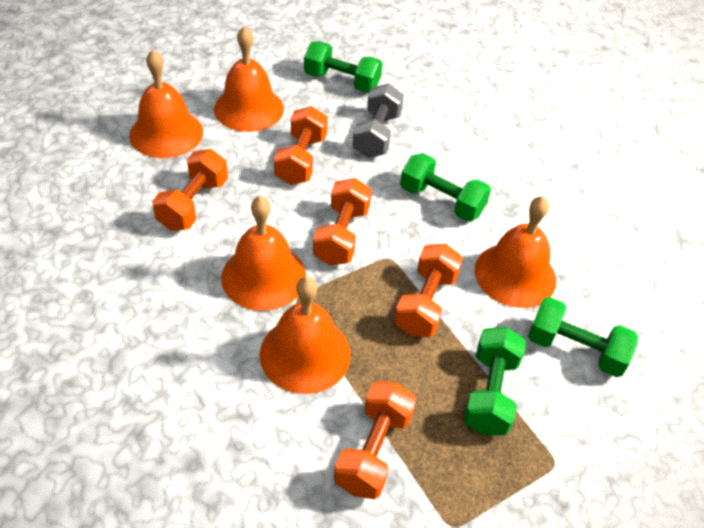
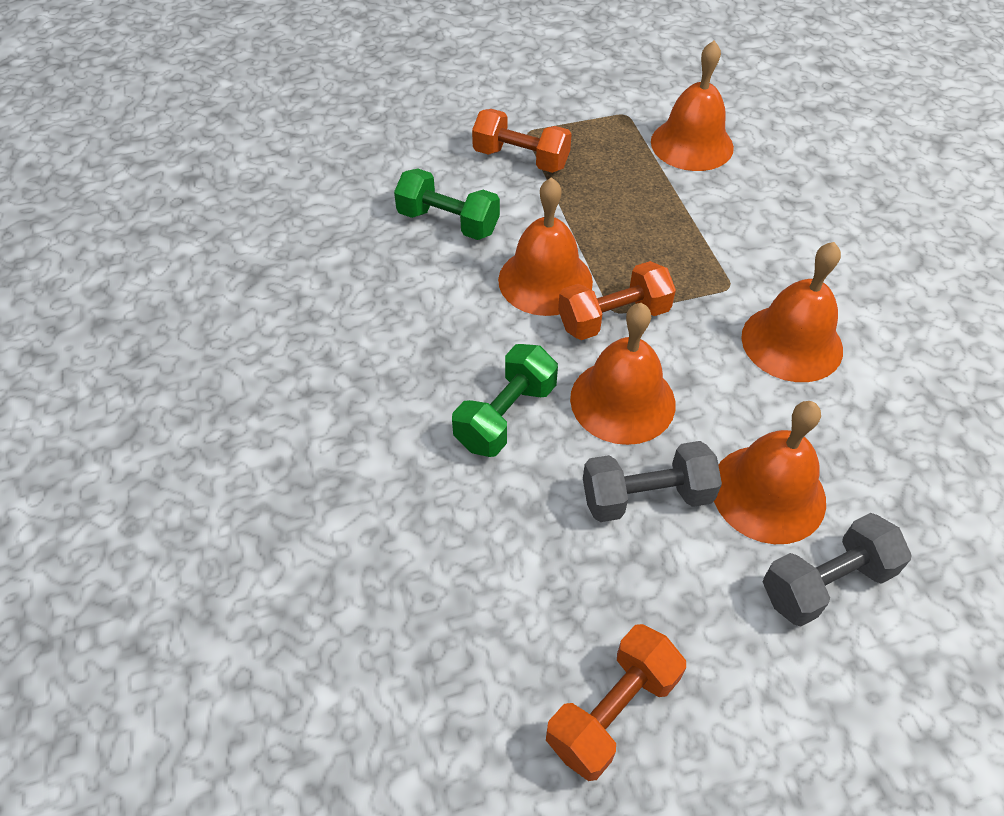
green dumbbell: [304,41,383,93] [400,153,491,221] [463,327,526,435] [528,297,638,377] = 4 -> [394,168,500,240] [452,344,558,457] = 2
grey dumbbell: [352,83,404,158] = 1 -> [583,441,722,522] [763,513,912,627] = 2
orange dumbbell: [152,149,228,231] [274,106,328,185] [313,178,372,266] [334,381,416,499] [394,244,463,337] = 5 -> [472,109,572,173] [546,624,686,781] [558,261,676,340] = 3

